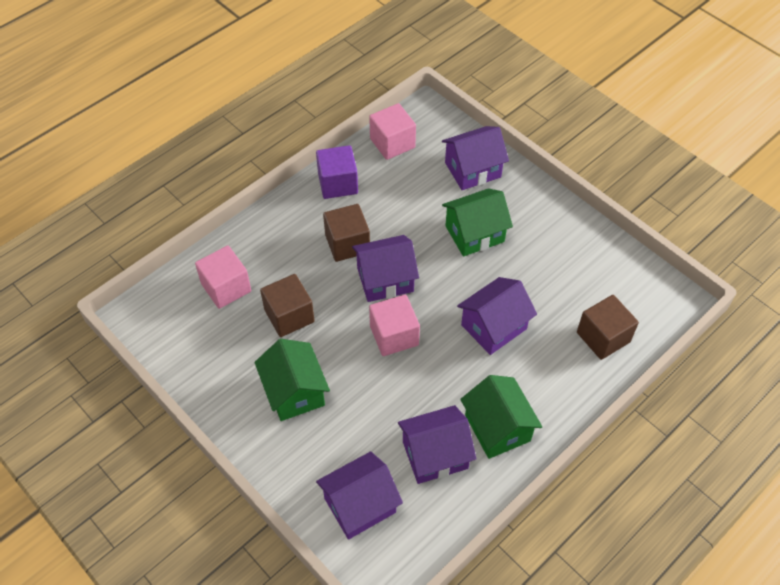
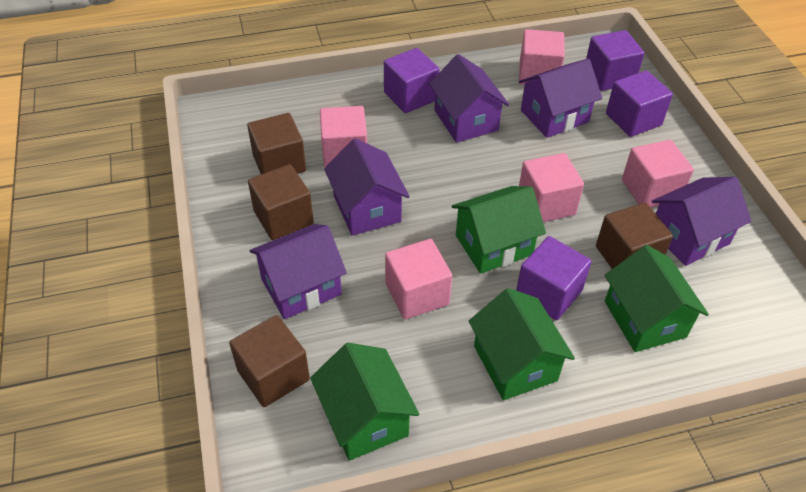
brown cube: [260,274,315,337] [323,204,370,262] [577,295,639,360] = 3 -> [229,315,310,407] [247,113,306,174] [248,164,314,240] [596,203,673,269] = 4
green house: [254,339,330,421] [442,188,513,256] [460,375,542,459] = 3 -> [310,343,419,461] [452,186,546,274] [469,288,575,400] [605,245,709,352] = 4
pink cube: [195,246,251,309] [369,103,416,160] [369,295,420,356] = 3 -> [320,106,367,168] [385,239,452,319] [519,29,565,85] [519,153,584,222] [622,140,694,208] = 5
purple cube: [316,145,358,199] = 1 -> [384,48,440,113] [516,236,592,320] [586,30,645,91] [606,70,673,137] = 4

